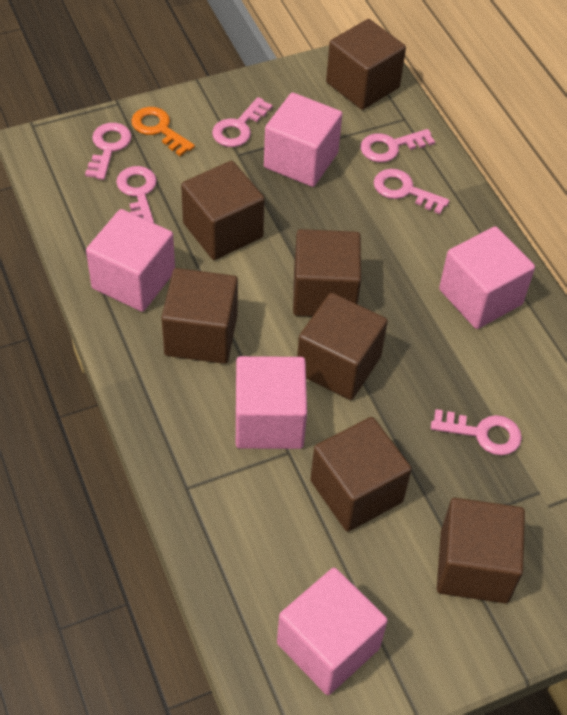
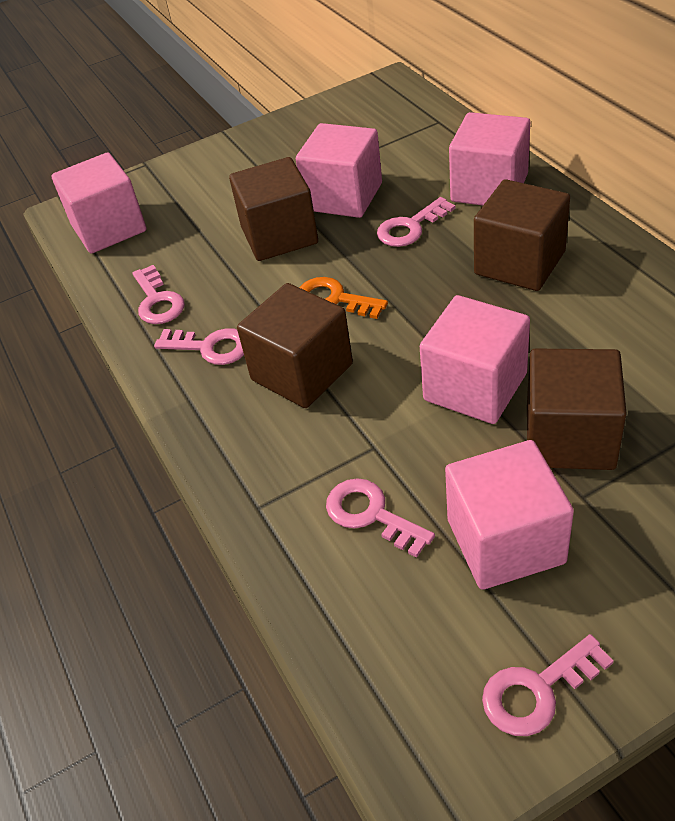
brown cube: [161,268,238,364] [181,161,265,260] [293,229,361,317] [297,293,388,400] [310,417,412,532] [326,19,406,110] [437,498,525,603] = 7 -> [229,157,318,261] [237,283,353,408] [474,179,570,291] [527,348,627,470] = 4
pink key: [85,123,132,180] [116,166,157,223] [212,97,273,147] [360,129,435,162] [374,169,449,214] [431,409,522,455] = 6 -> [132,265,185,324] [154,328,244,365] [326,478,435,558] [377,197,456,247] [482,634,614,736] = 5

